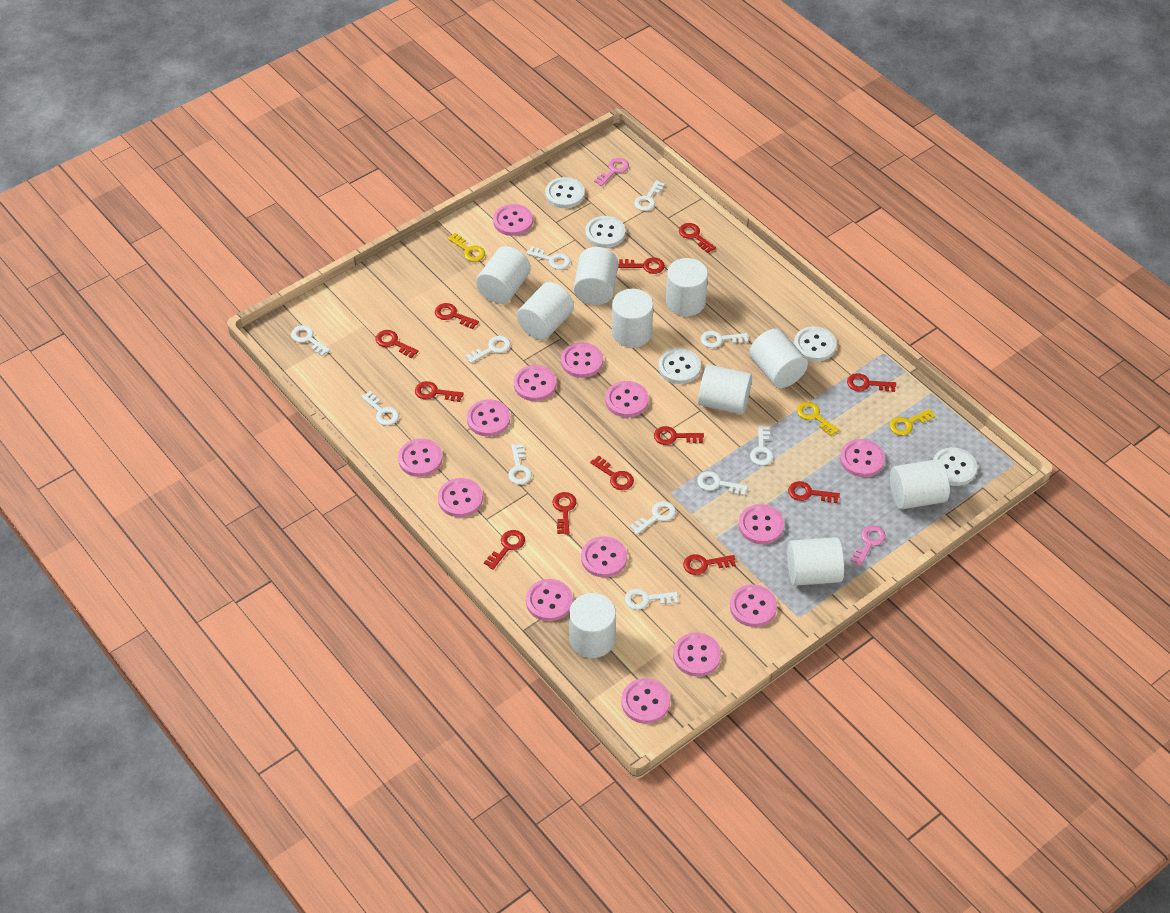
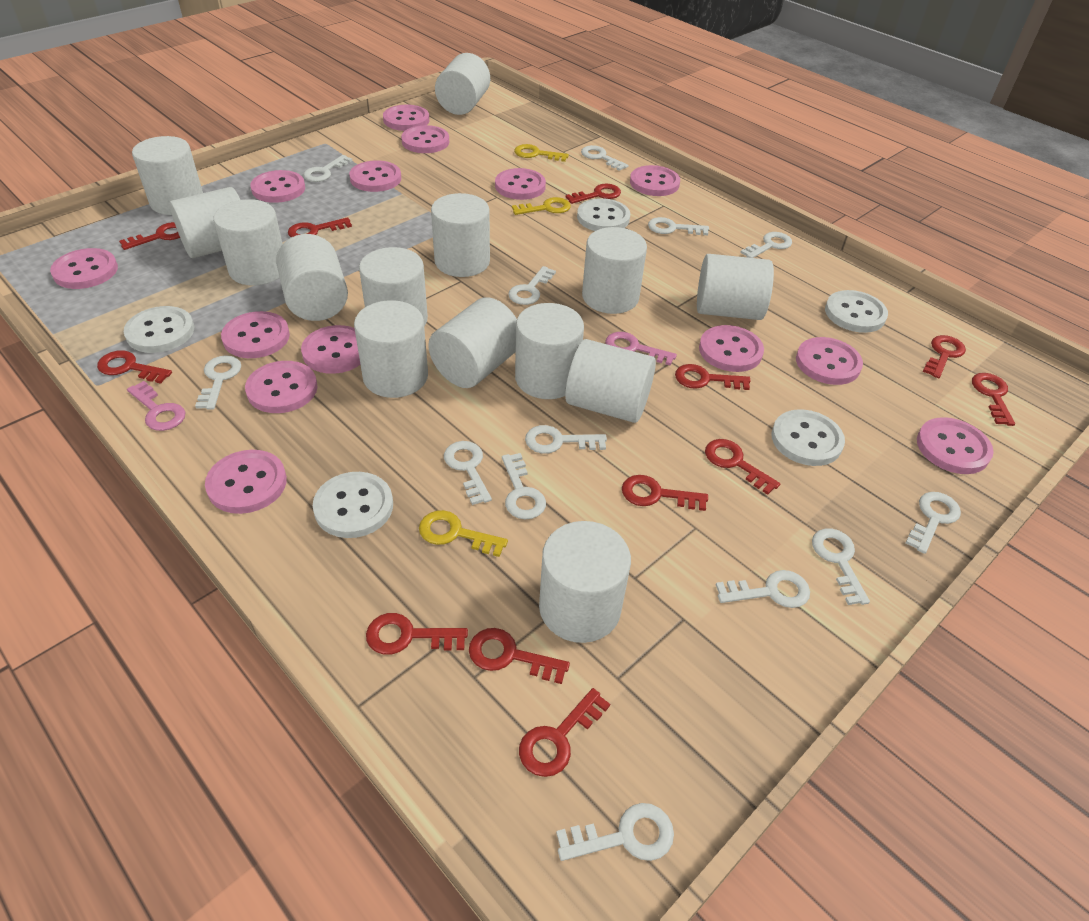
white cylinder: [476,246,531,304] [517,282,574,340] [569,593,616,658] [574,247,618,305] [612,289,653,348] [666,258,708,316] [698,365,752,415] [749,328,808,388] [787,537,844,586] [890,459,950,509] = 10 -> [132,136,203,215] [169,187,240,258] [213,199,283,286] [276,234,348,321] [354,300,428,398] [359,247,428,326] [428,297,517,388] [431,193,490,277] [435,53,490,115] [515,303,584,399] [539,521,631,643] [565,339,656,423] [582,227,647,314] [697,254,774,320] = 14
white key: [291,325,330,357] [361,391,399,426] [465,336,511,363] [508,444,532,485] [526,246,571,270] [625,589,678,610] [630,501,676,535] [634,180,665,211] [697,471,748,496] [701,331,748,348] [750,425,774,466] = 11 -> [195,355,241,410] [303,155,352,182] [444,441,492,505] [502,453,546,519] [508,266,556,305] [525,425,607,454] [556,803,674,861] [581,145,629,171] [648,217,709,235] [716,570,810,608] [740,232,792,258] [812,528,870,605] [906,492,961,554] = 13

